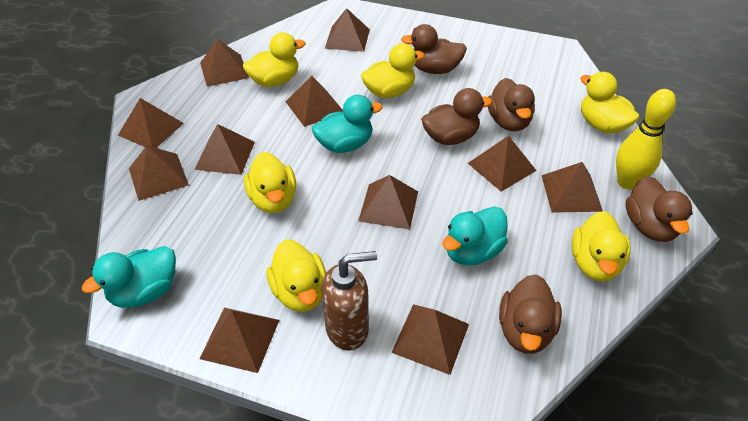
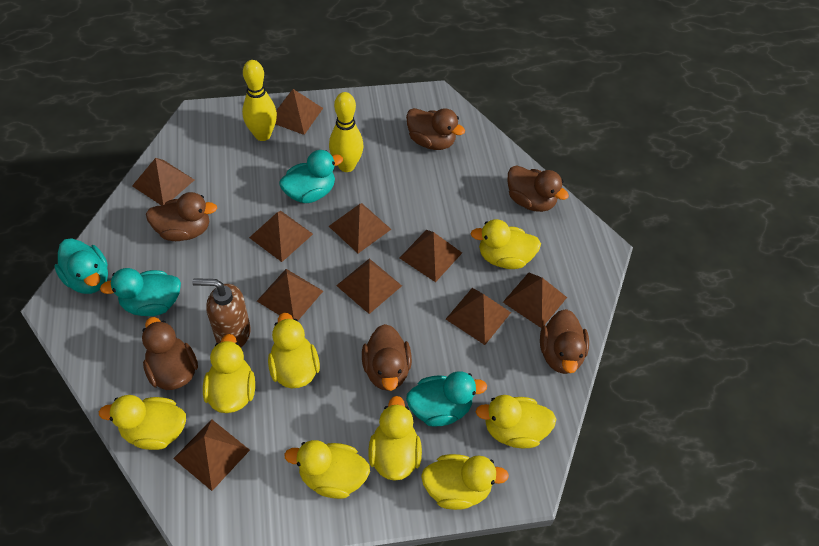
brown duck: [401,24,467,74] [421,88,492,145] [487,78,535,131] [499,274,562,354] [625,176,692,242] = 5 -> [142,317,198,390] [146,192,217,241] [362,324,412,391] [406,108,465,150] [508,165,569,212] [540,309,589,374] = 6
brown pyramid: [118,98,184,148] [129,145,189,201] [194,124,255,175] [200,39,249,87] [200,308,279,373] [286,76,343,127] [325,8,370,52] [359,175,418,229] [391,304,469,375] [468,136,537,192] [541,162,603,213] = 11 -> [132,158,194,205] [173,419,250,491] [249,211,313,262] [257,269,323,320] [275,89,323,135] [329,203,391,253] [336,259,402,314] [400,230,462,282] [446,288,511,345] [503,273,567,328] = 10
turquoise duck: [82,246,176,308] [312,95,383,153] [442,206,508,266] = 3 -> [54,238,108,294] [100,268,181,316] [279,150,343,203] [406,371,487,427] = 4
yellow bowling pin: [616,89,676,190] = 1 -> [242,60,277,141] [329,92,364,172] = 2
yellow duck: [243,32,305,87] [244,152,296,213] [267,239,326,312] [361,43,425,98] [572,211,631,281] [580,72,639,133] = 6 -> [99,395,186,450] [203,334,255,413] [268,313,320,388] [284,440,370,499] [368,396,422,481] [421,454,509,510] [470,219,541,269] [475,395,556,448] = 8

